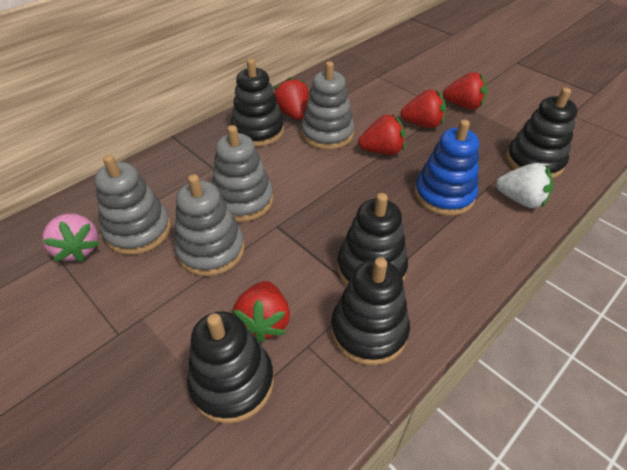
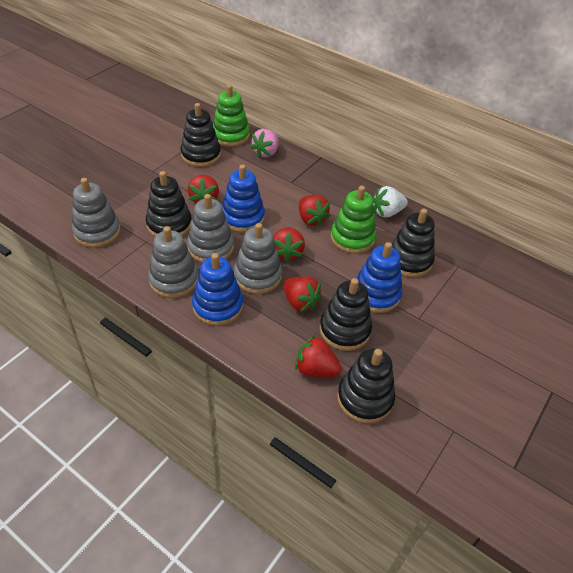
blue stacking toy: [414,120,479,216] = 1 -> [192,253,243,326] [222,165,265,232] [356,242,402,313] = 3
green stacking toy: none = 0 -> [213,84,250,147] [331,186,376,254] = 2

